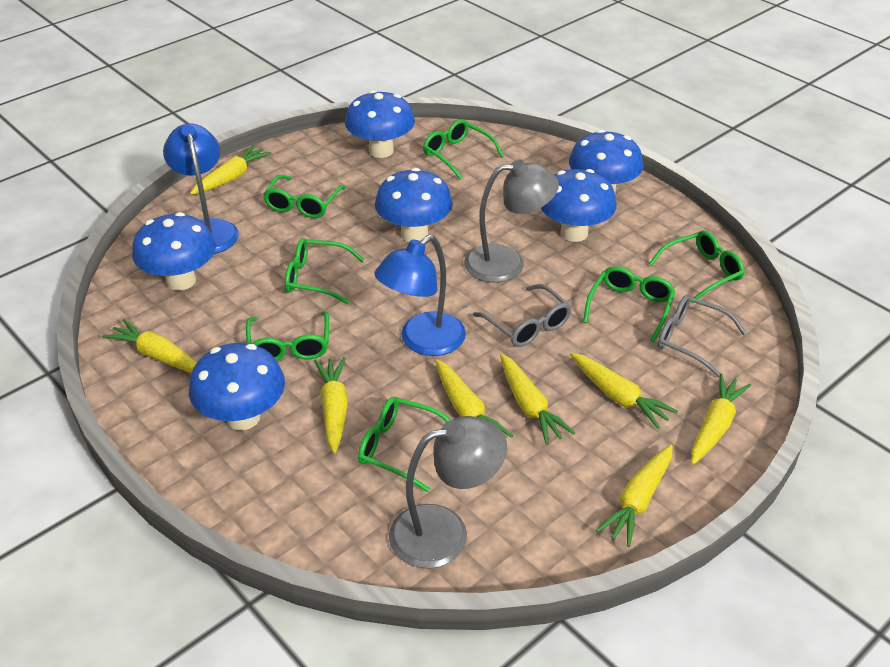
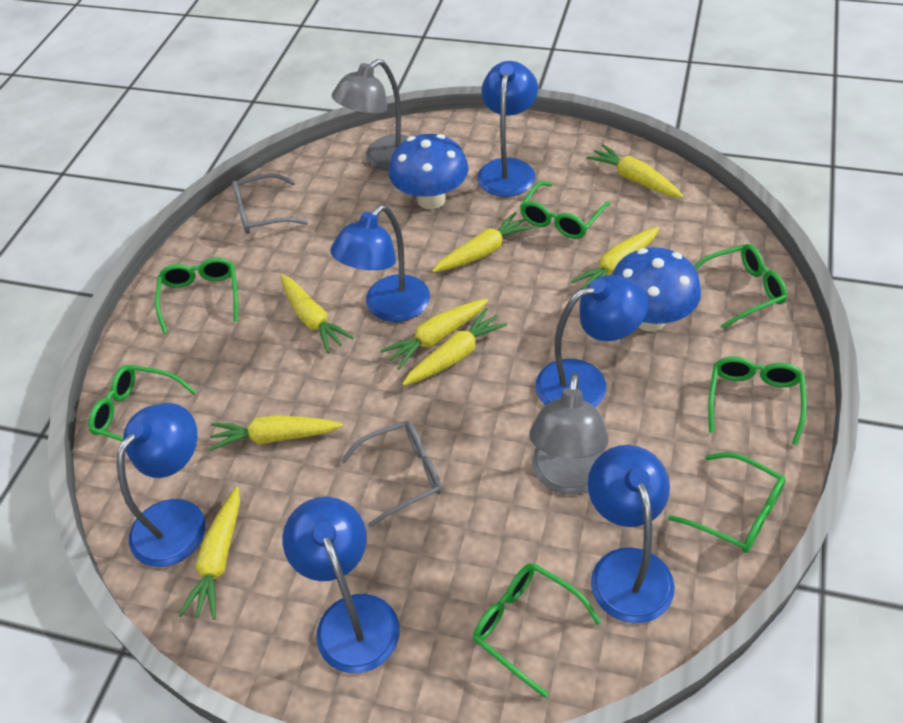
blue lamp: [163,123,239,254] [375,235,466,356] = 2 -> [117,403,205,567] [283,497,400,673] [330,205,430,322] [477,61,538,197] [536,275,648,407] [588,445,675,623] = 6
blue mushroom: [132,212,216,290] [189,343,285,430] [345,90,415,158] [375,168,453,242] [541,169,617,242] [569,130,643,193] = 6 -> [389,134,469,209] [612,247,701,332] = 2

